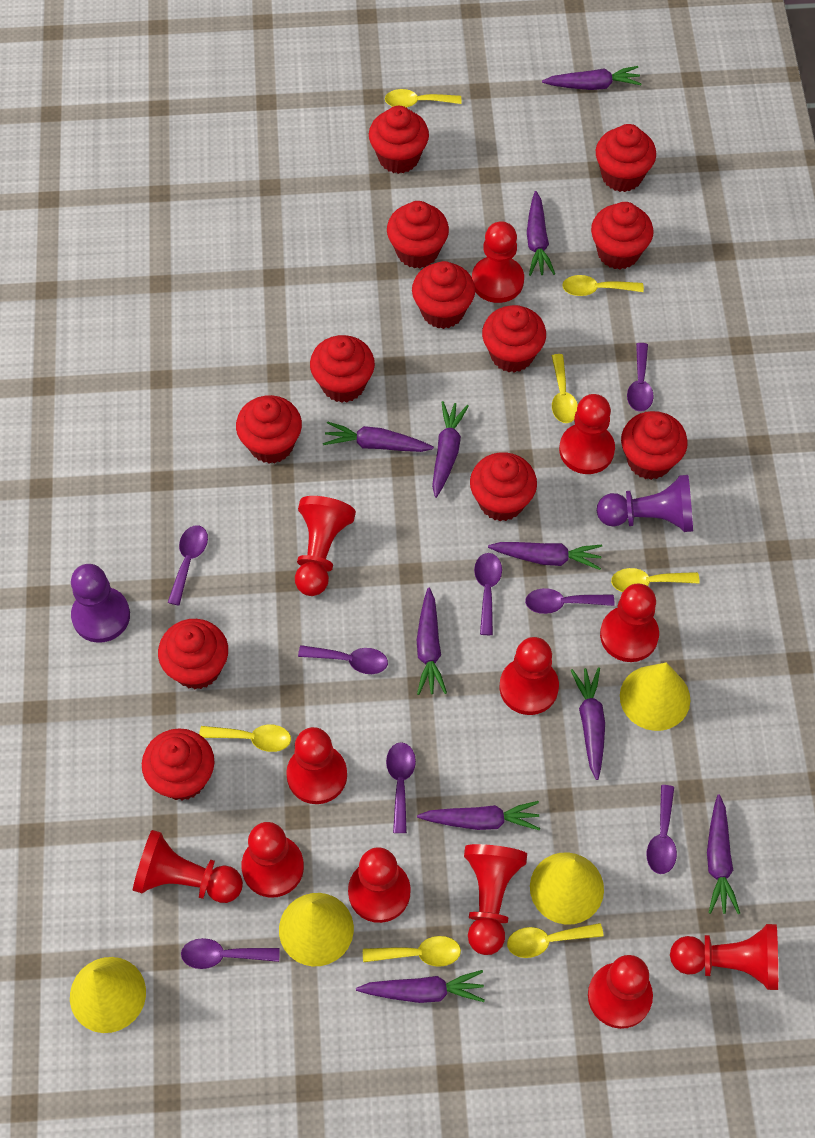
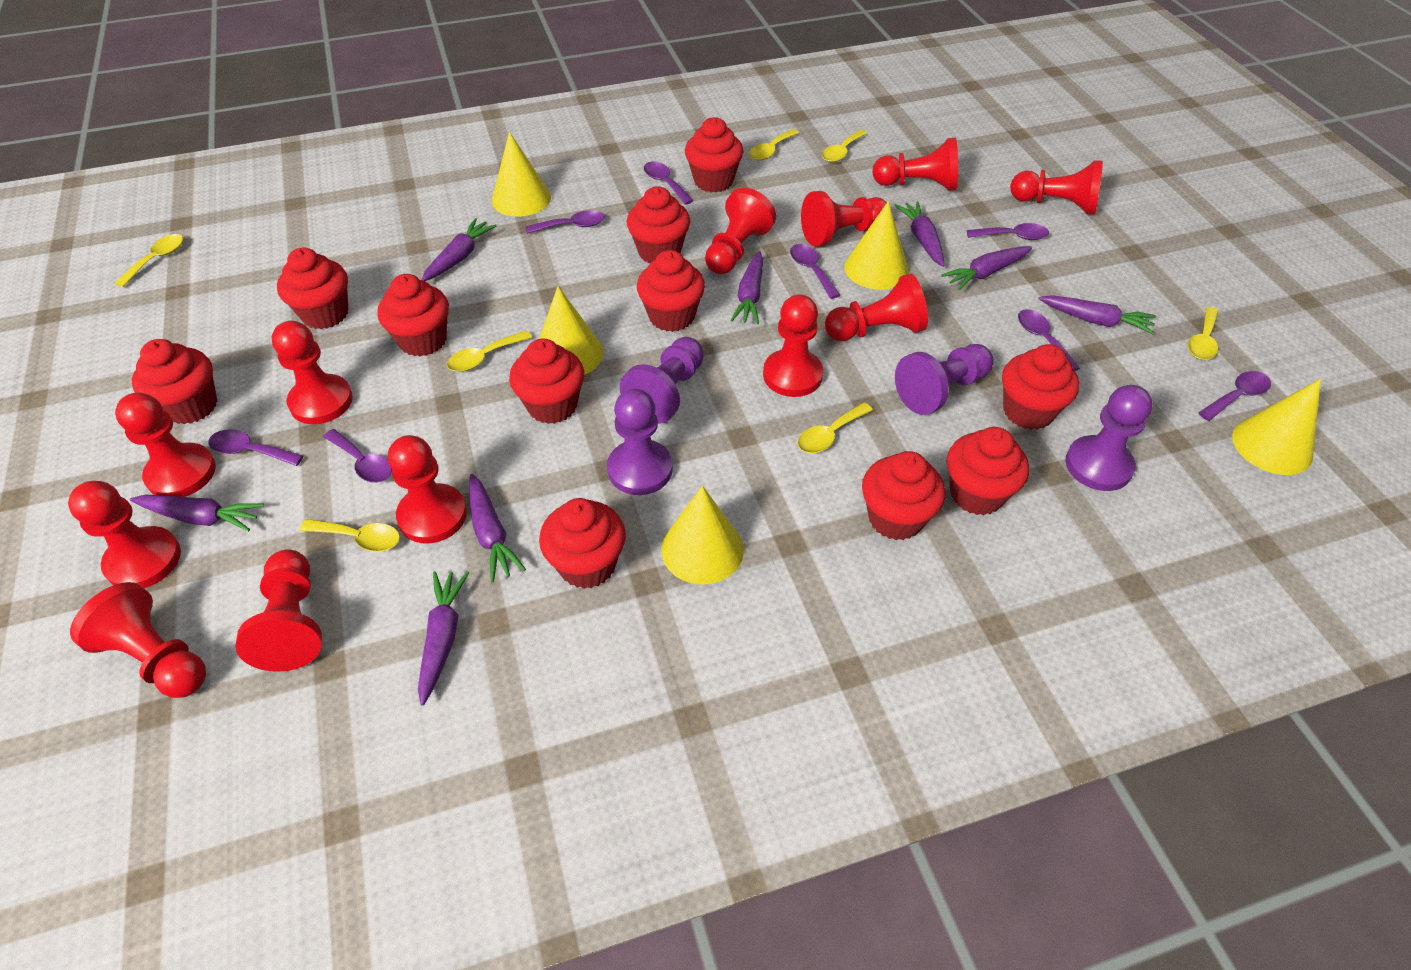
purple carrot: [323,421,434,452] [356,970,485,1003] [417,588,447,695] [417,801,540,831] [432,401,469,498] [488,542,602,570] [527,191,555,276] [542,66,642,90] [571,667,605,780] [707,794,740,914] = 10 -> [130,495,264,531] [418,571,469,706] [421,218,496,281] [469,474,526,582] [730,251,763,324] [895,201,944,267] [941,246,1032,290] [1038,295,1156,334] = 8
purple pawn: [71,564,130,643] [597,475,693,532] = 2 -> [607,389,673,495] [620,337,704,424] [895,344,993,415] [1065,385,1153,491] = 4
red cupcake: [142,728,214,801] [158,619,228,689] [236,395,302,464] [310,335,375,403] [369,106,429,174] [387,201,449,268] [412,261,475,329] [470,452,537,521] [482,305,546,373] [591,202,653,269] [596,124,656,192] [621,411,688,480] = 12 -> [132,339,217,424] [277,248,348,329] [377,274,449,357] [509,338,584,424] [539,498,626,589] [627,186,690,263] [637,250,705,332] [685,117,743,192] [862,451,945,540] [947,427,1029,515] [1002,344,1079,430] = 11
yellow cone: [70,957,146,1033] [279,893,354,966] [530,852,604,925] [620,662,690,731] = 4 -> [492,132,551,217] [539,286,603,375] [661,486,744,585] [844,201,908,290] [1232,379,1321,475] = 5

